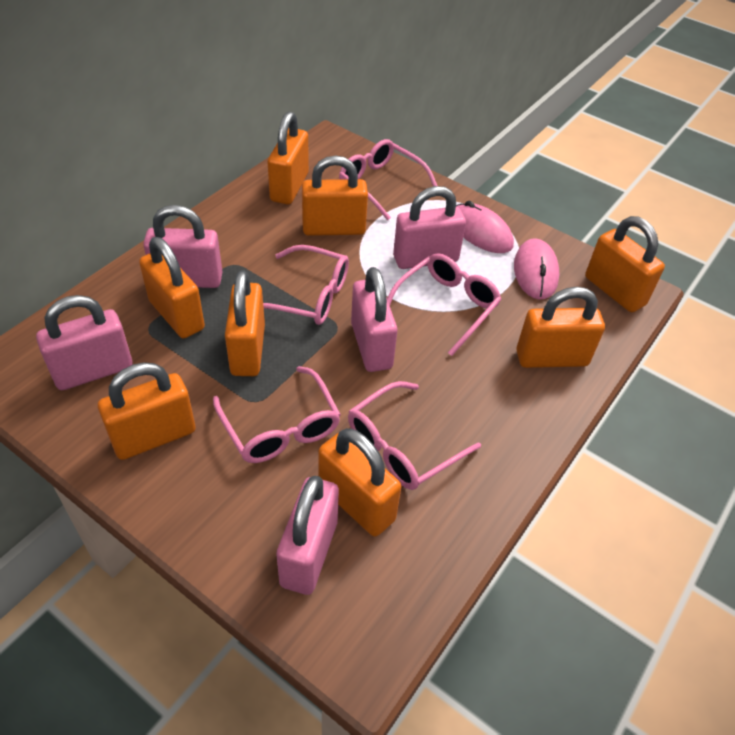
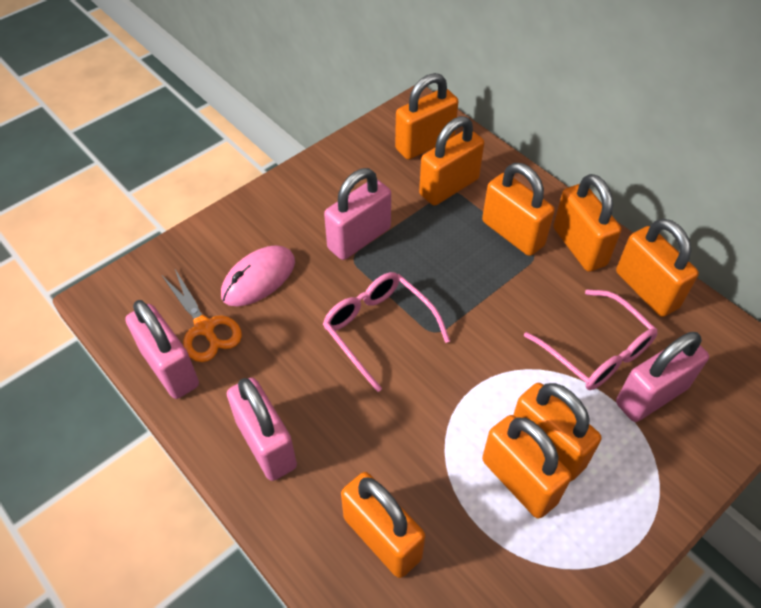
orange scissors: none = 0 -> [162,269,242,362] = 1
pink glasses: [213,366,341,463] [263,245,349,325] [339,139,437,220] [348,381,481,490] [387,253,502,356] = 5 -> [323,272,450,392] [524,289,658,390] = 2
pink mouse: [456,201,514,253] [514,238,559,300] = 2 -> [221,245,295,306] = 1
pink padlock: [36,295,133,390] [143,205,223,288] [276,476,339,595] [351,267,398,372] [393,186,466,269] = 5 -> [125,300,199,399] [227,378,297,481] [324,168,391,260] [616,332,709,422] = 4

